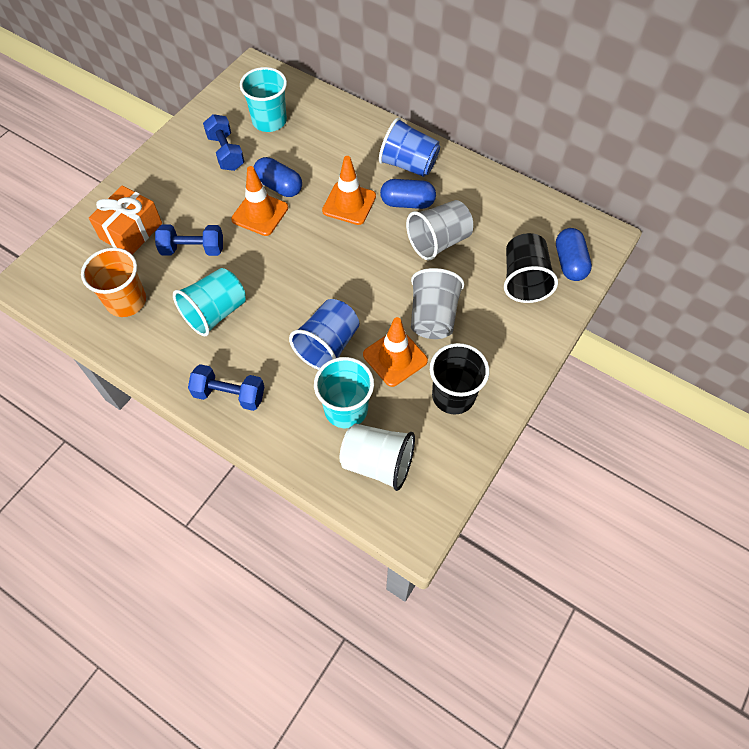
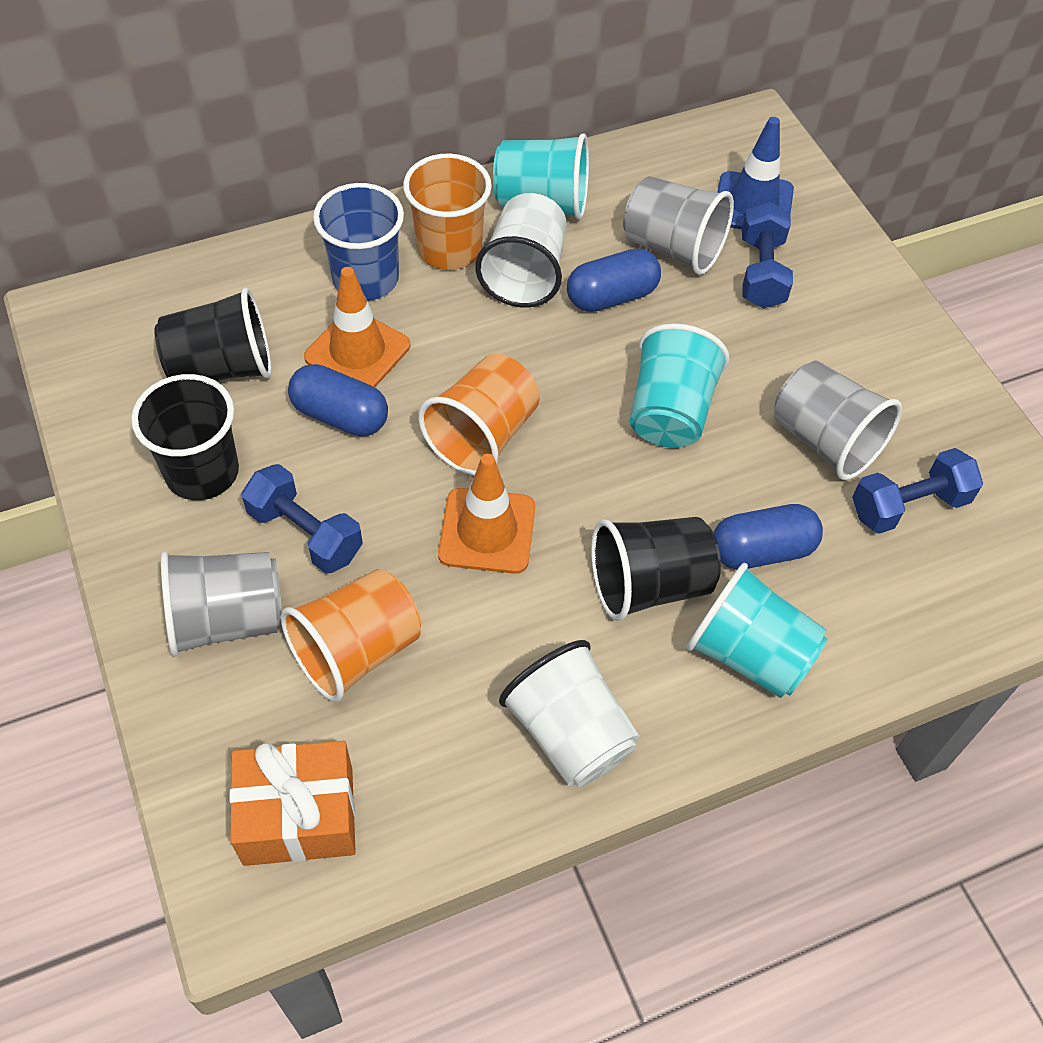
black cup: [430,343,489,415] [504,233,558,303] = 2 -> [131,374,239,500] [155,288,272,381] [591,517,721,621] = 3
blue cup: [289,299,359,370] [379,117,440,177] = 2 -> [313,183,404,301] = 1
blue traffic cone: none = 0 -> [717,117,794,230] = 1
grey cup: [406,200,473,261] [411,268,464,339] = 2 -> [161,551,282,657] [623,176,734,275] [774,361,902,480] = 3
orange cup: [81,248,146,317] = 1 -> [281,569,421,702] [403,154,492,270] [418,354,540,476] = 3
orange traffic cone: [231,166,288,236] [322,156,376,225] [363,317,428,387] = 3 -> [304,267,410,387] [438,454,535,574] = 2
white cup: [340,424,415,491] = 1 -> [475,193,567,307] [499,640,640,787] = 2

